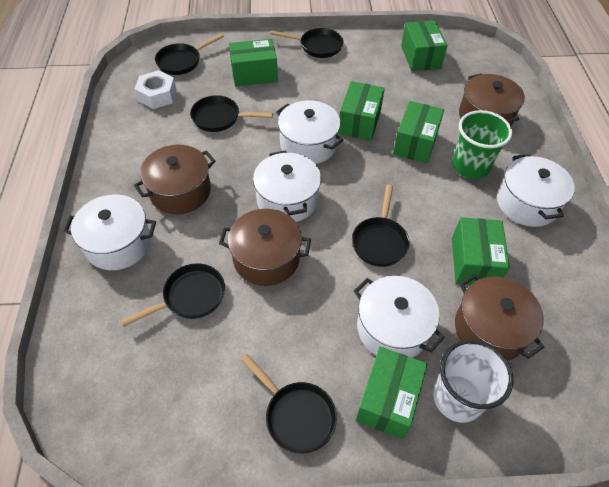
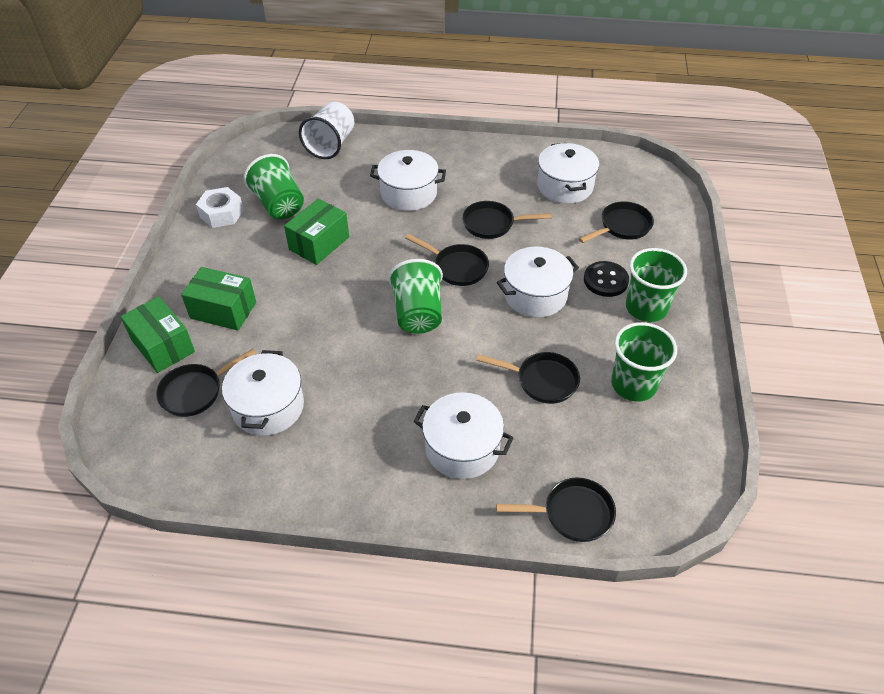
black button: none = 0 -> [584,261,629,297] = 1
brown pot: [134,145,216,214] [219,209,311,286] [455,274,544,361] [459,73,525,126] = 4 -> none = 0
green box: [229,39,278,86] [338,81,385,141] [356,347,428,439] [393,101,444,163] [401,20,448,71] [452,217,510,285] = 6 -> [120,296,195,373] [181,267,256,331] [284,199,349,265] = 3
green cup: [452,110,512,179] = 1 -> [244,154,304,220] [388,259,443,334] [611,322,677,402] [626,248,687,322] = 4

